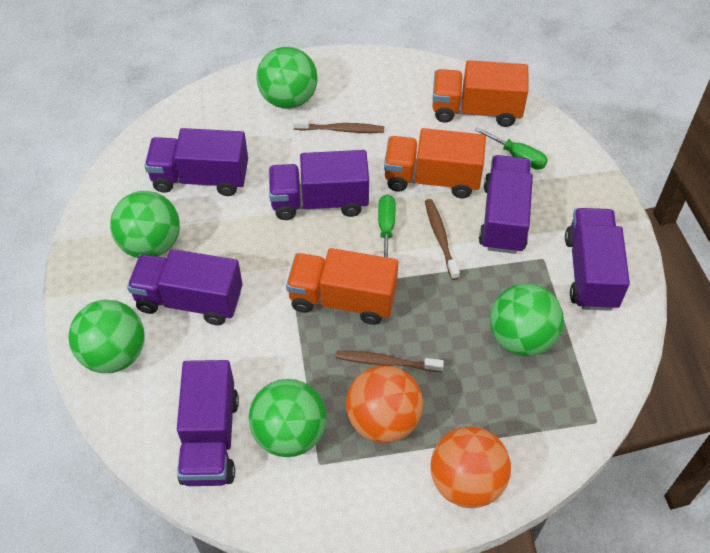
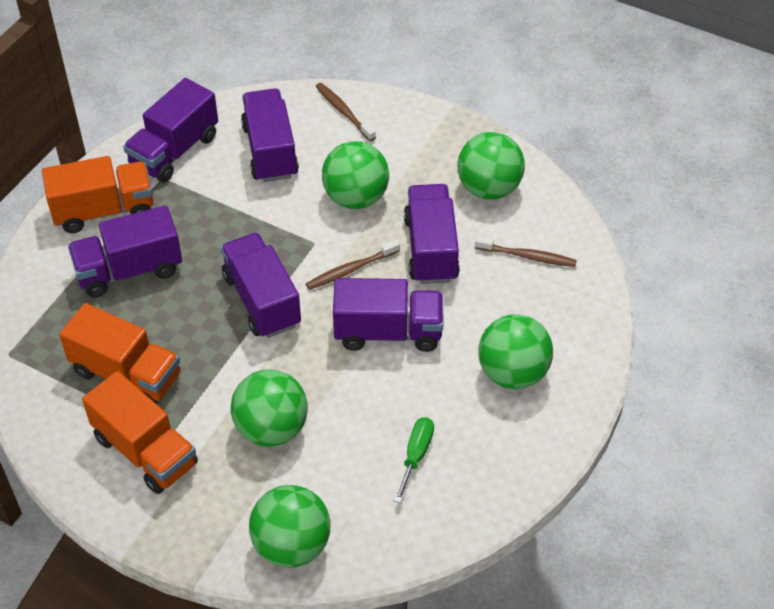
green screwdriver: [378,194,396,258] [475,127,548,170] = 2 -> [394,417,434,503] = 1
orange ball: [346,366,423,443] [430,427,511,508] = 2 -> none = 0

